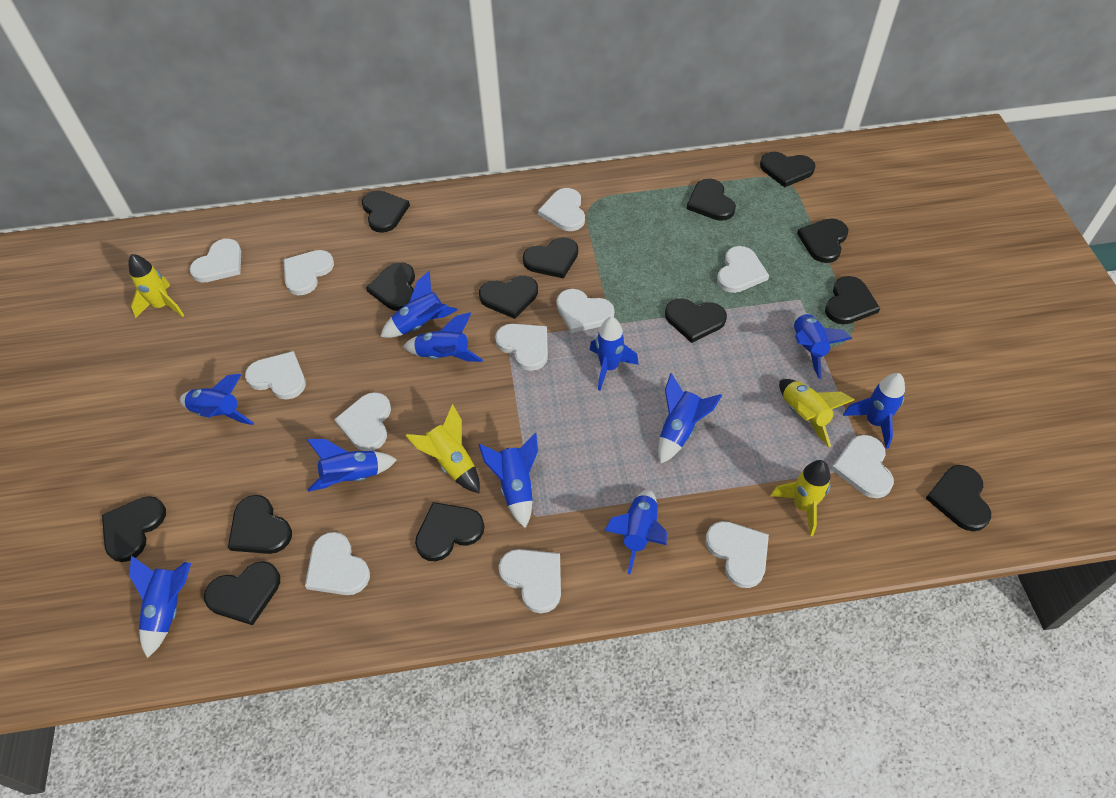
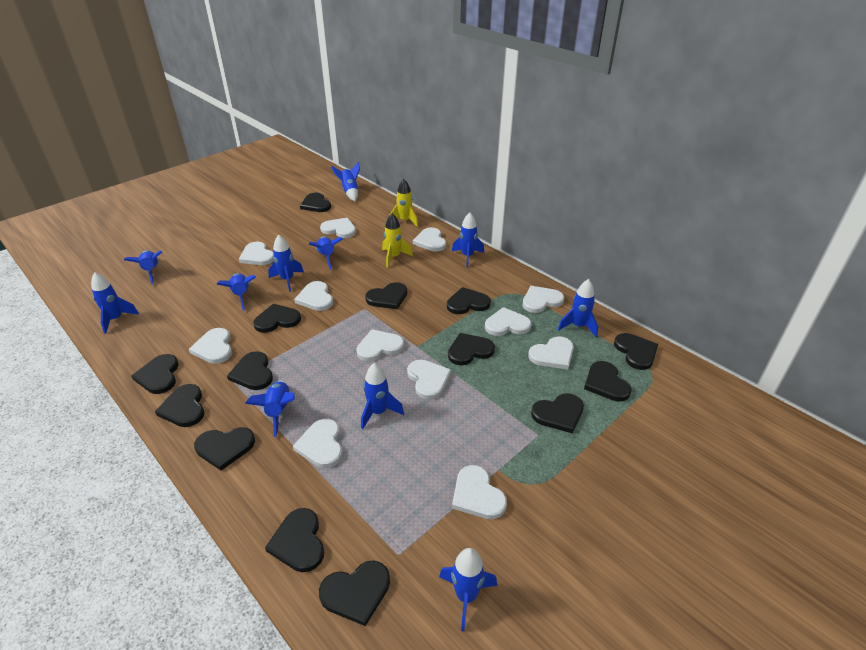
yellow rocket: [128,254,184,318] [406,404,480,493] [771,460,831,536] [779,379,854,447] = 4 -> [382,213,413,268] [389,179,418,227] = 2

